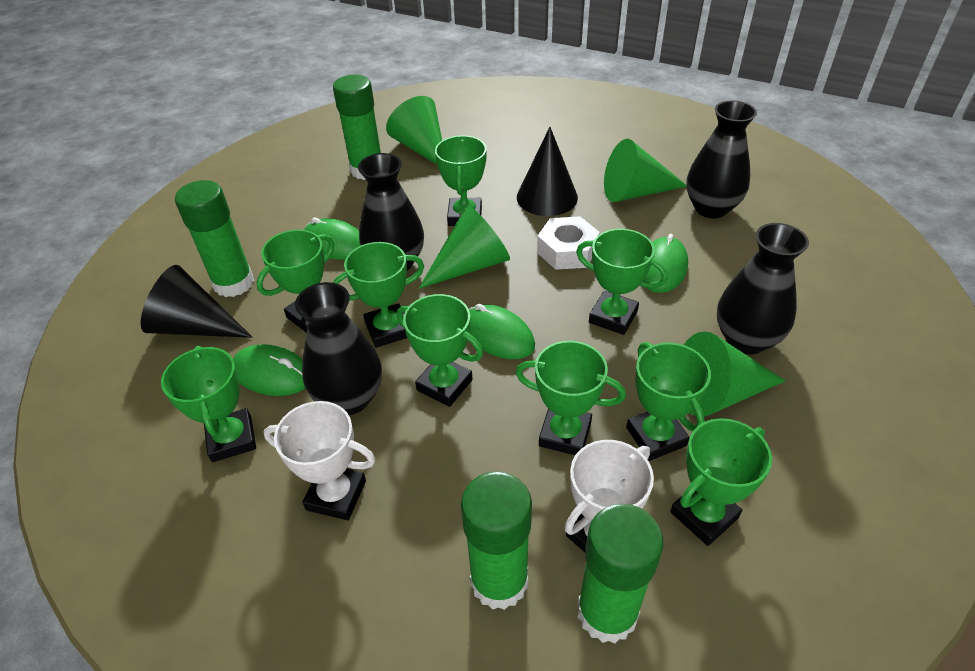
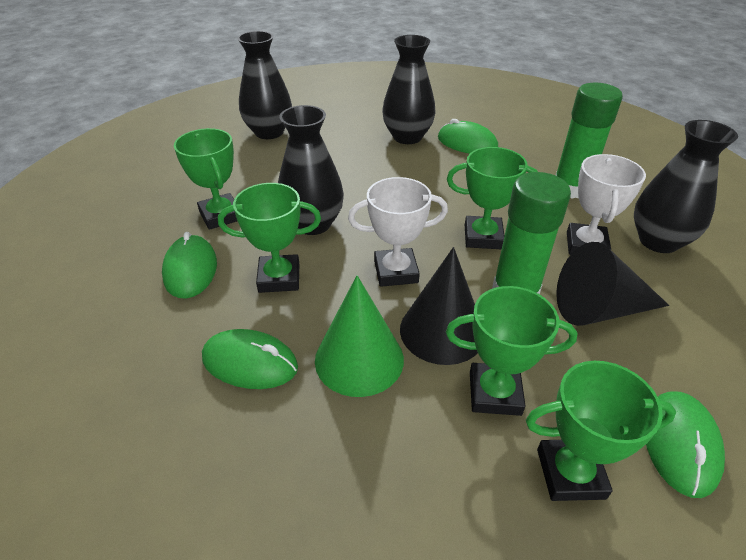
green cone: [386,96,442,165] [419,205,510,289] [604,139,686,202] [684,331,785,417] = 4 -> [315,275,404,397] = 1
green glue stick: [175,180,254,297] [333,75,381,180] [461,471,532,610] [577,504,664,644] = 4 -> [492,172,571,294] [555,83,623,198] = 2
green trophy: [161,346,256,462] [256,230,334,333] [333,242,424,348] [397,294,483,407] [435,135,487,226] [516,341,626,455] [576,229,667,335] [626,342,711,461] [670,418,772,546] = 9 -> [174,128,237,230] [218,183,321,293] [446,286,578,416] [447,147,538,249] [526,361,676,501] = 5
white nut: [537,216,600,270] = 1 -> none = 0

